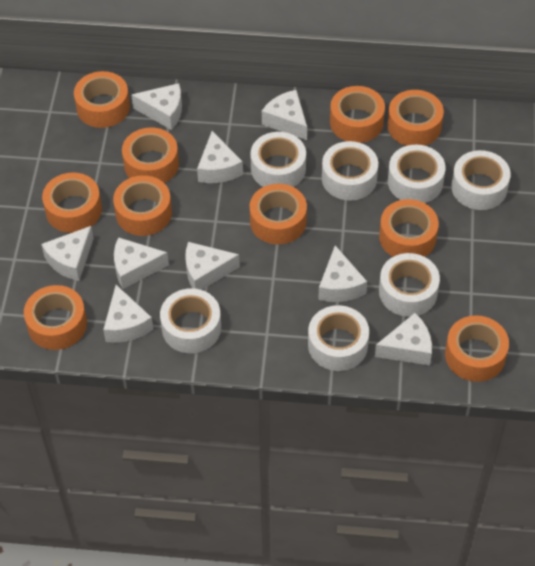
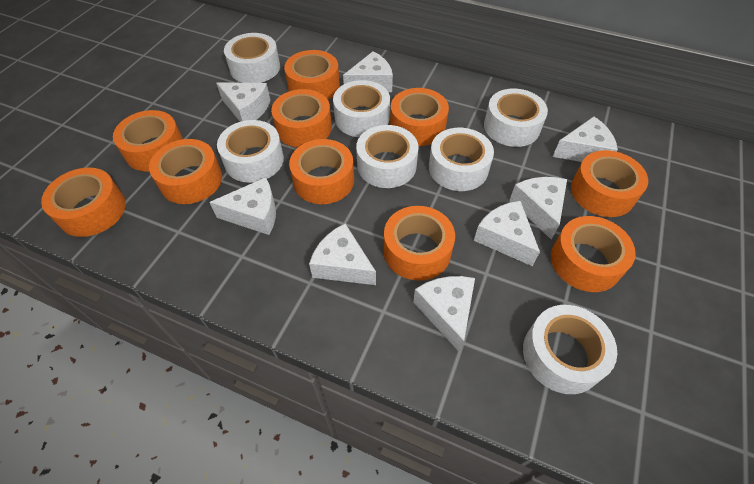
white cheese: [41,226,94,281] [103,285,154,343] [114,237,169,289] [131,83,182,130] [185,242,240,290] [197,131,243,183] [262,90,307,140] [318,245,367,302] [375,313,432,365] = 9 -> [209,177,276,235] [216,82,270,122] [309,224,376,285] [343,51,393,92] [413,276,475,352] [474,201,540,266] [509,177,567,240] [553,117,618,162] = 8

